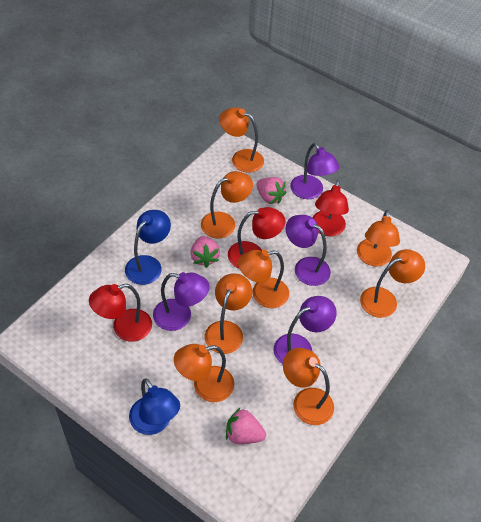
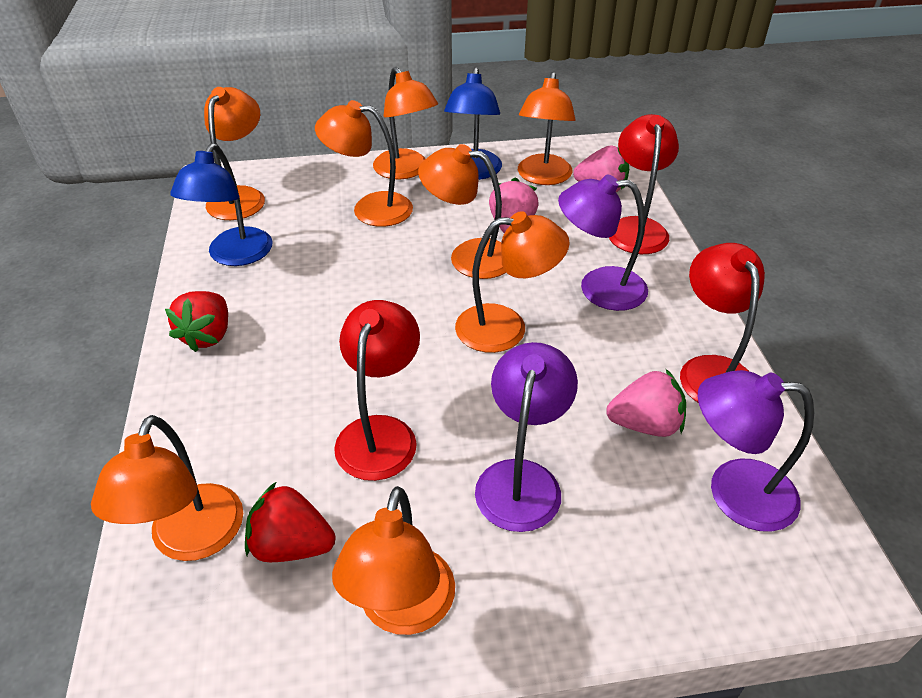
purple lamp: [153,272,210,331] [273,296,337,364] [285,215,331,286] [290,143,339,199] = 4 -> [475,342,578,532] [558,174,648,311] [698,370,814,532] = 3
red strawberry: none = 0 -> [165,291,228,352] [245,481,336,562] = 2

